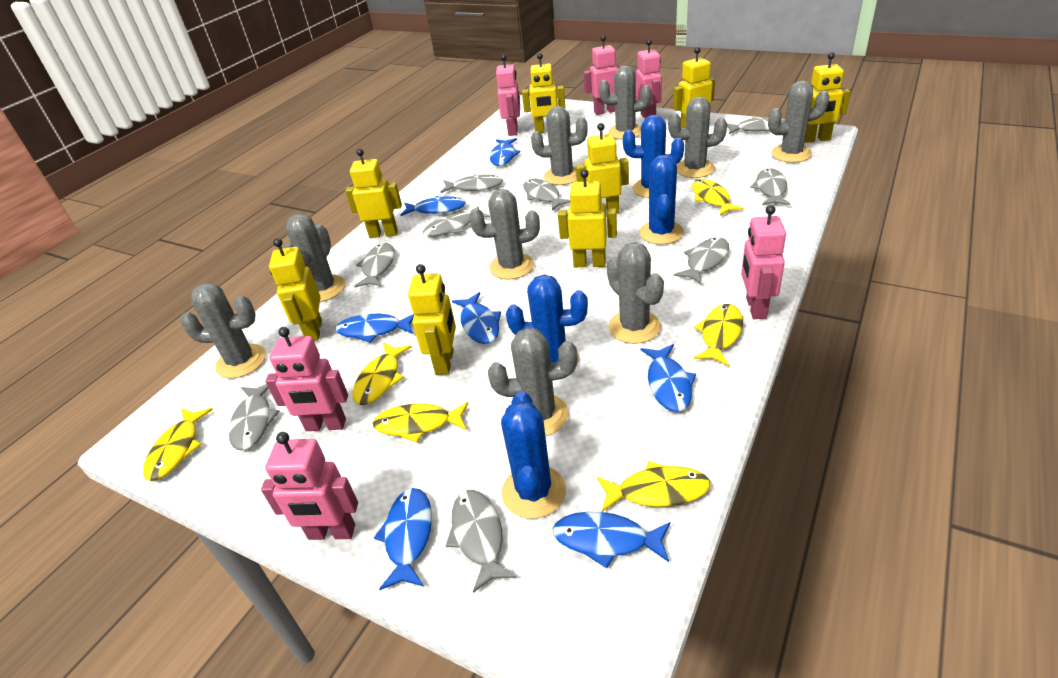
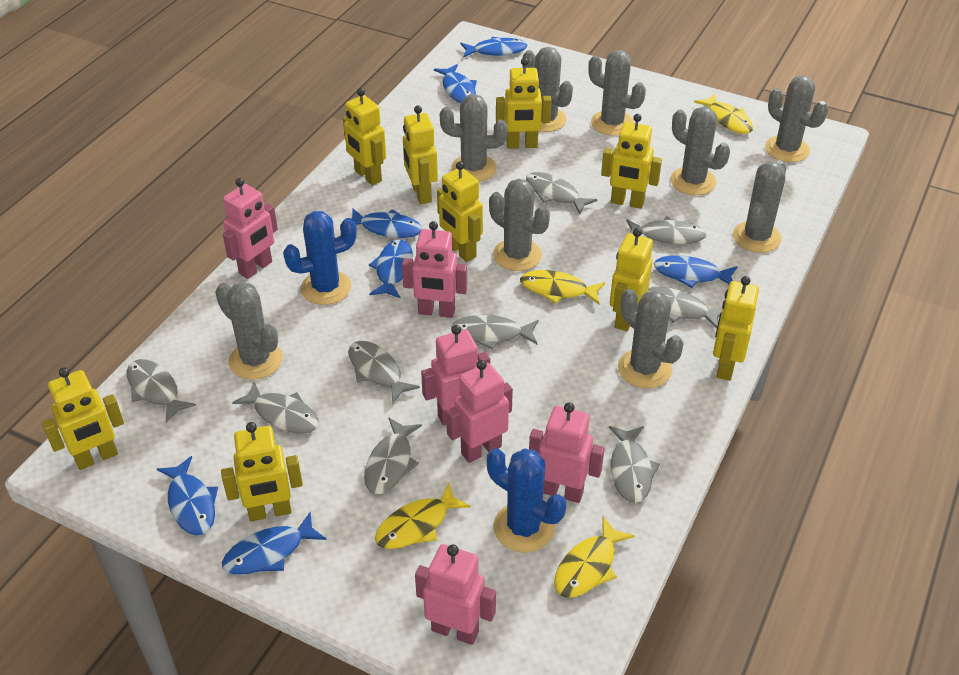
blue cactus: [501,391,566,519] [506,275,588,364] [623,115,684,198] [639,155,684,245] = 4 -> [283,211,357,305] [487,448,566,553] = 2
yellow fish: [143,408,213,481] [353,343,412,405] [373,402,469,443] [597,461,710,512] [692,179,744,216] [694,304,743,366] = 6 -> [375,482,471,549] [520,270,605,304] [554,517,635,598] [694,93,753,134] = 4
yellow robot: [269,238,322,341] [345,149,402,238] [408,264,456,375] [522,53,565,133] [558,169,617,267] [576,123,629,214] [673,47,715,128] [805,52,851,143] = 8 -> [42,367,124,470] [221,422,303,521] [343,88,386,185] [403,105,438,204] [437,161,483,262] [496,58,552,149] [601,114,662,209] [610,228,653,331] [713,276,759,381] = 9

